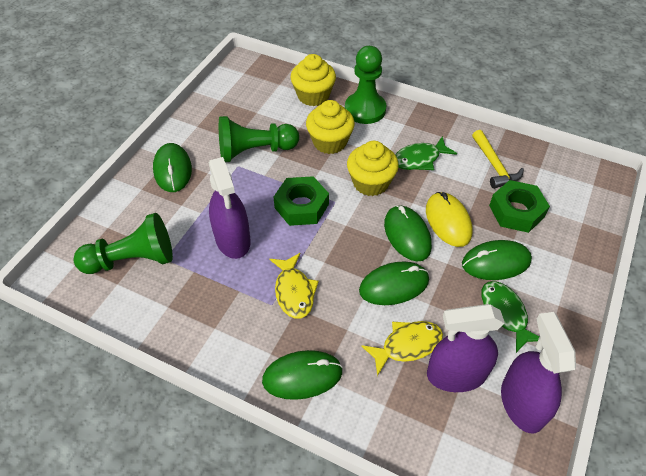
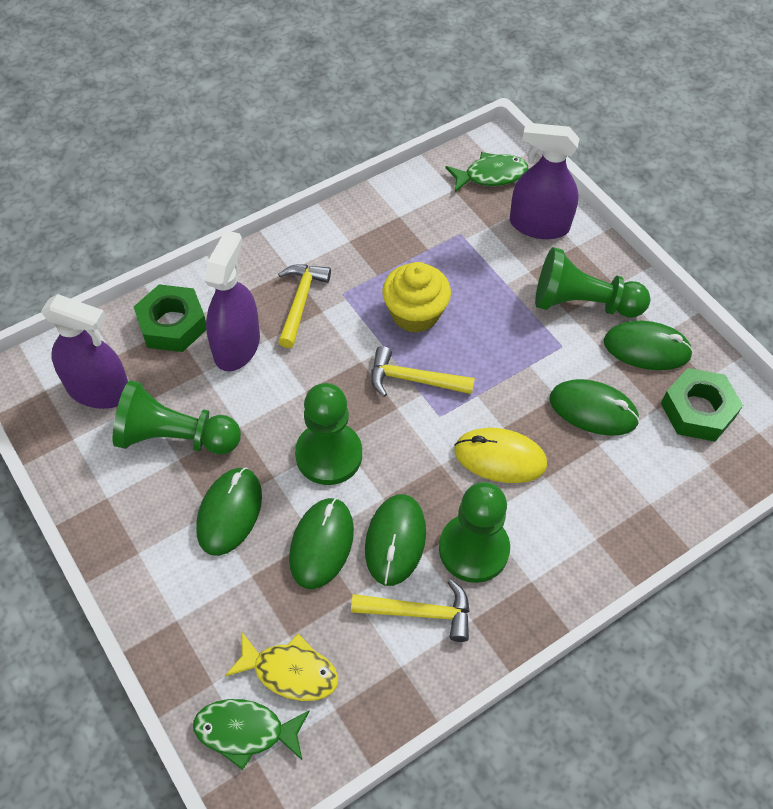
green pawn: [74,213,173,274] [219,116,299,162] [345,46,386,124] = 3 -> [113,380,241,455] [295,383,362,485] [439,482,510,583] [535,247,650,317] = 4
yellow cupcake: [290,54,336,106] [306,100,355,154] [347,141,399,196] = 3 -> [382,262,451,333] = 1
yellow fish: [270,253,319,319] [361,321,443,376] = 2 -> [225,632,338,701] = 1
yellow hammer: [472,130,524,189] = 1 -> [278,264,331,348] [351,579,470,642] [371,346,475,397] = 3

